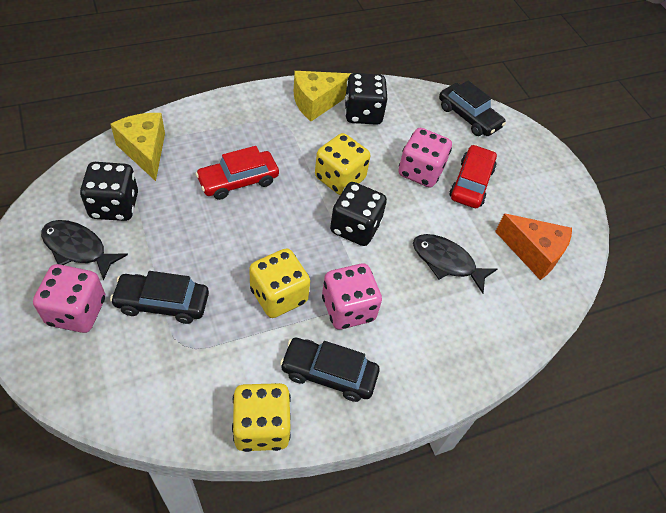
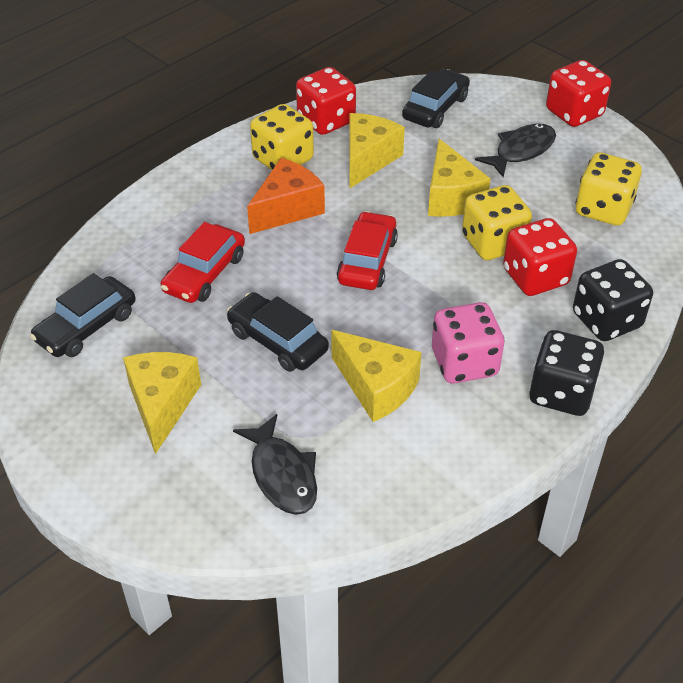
black dice: [80,162,138,221] [330,182,387,246] [345,73,388,125] = 3 -> [529,330,604,416] [573,259,653,341] = 2
pink dice: [33,264,105,333] [322,263,382,330] [398,128,452,188] = 3 -> [432,302,504,383] = 1
red dice: none = 0 -> [296,67,356,135] [503,218,577,296] [546,60,611,127] = 3
yellow cheese: [111,113,165,181] [294,71,352,121] = 2 -> [123,352,201,454] [331,330,422,422] [349,113,405,188] [428,139,491,217] = 4

